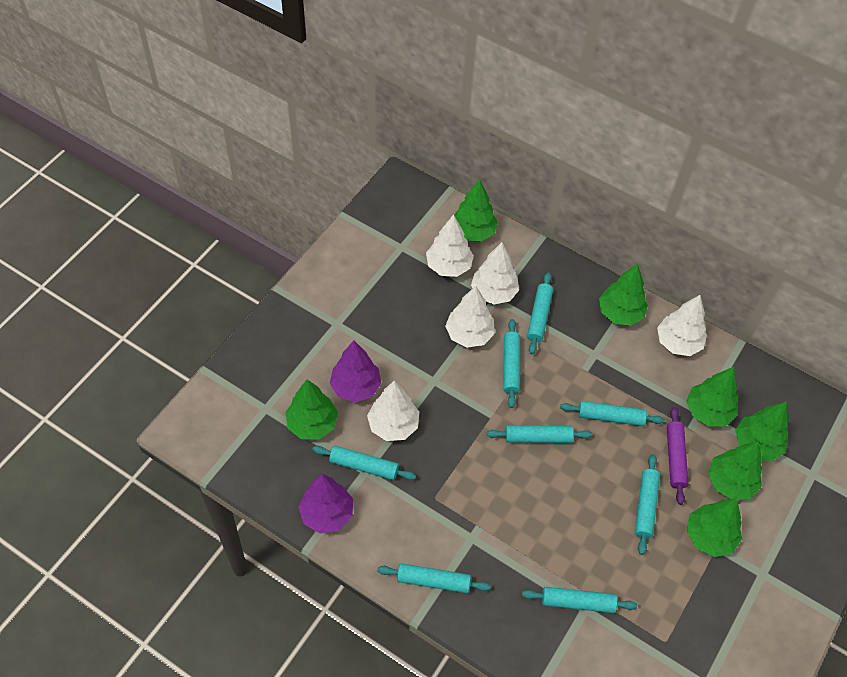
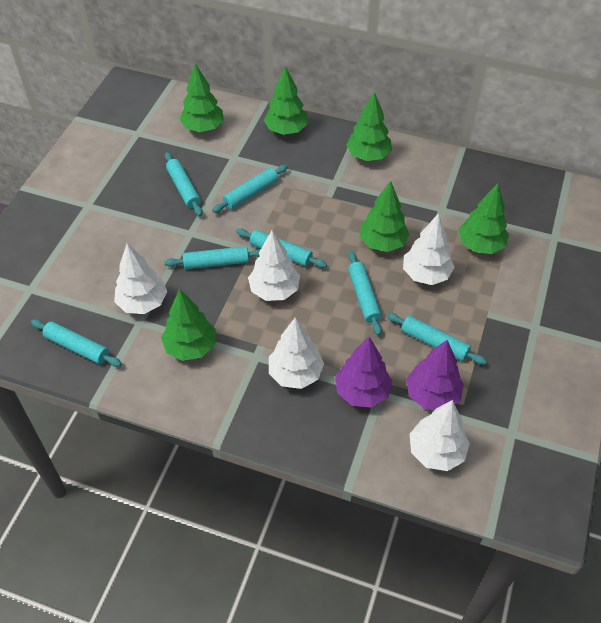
green tree: [285,380,338,439] [454,179,498,241] [599,264,648,326] [686,367,738,427] [687,499,742,557] [708,441,762,500] [735,402,789,462] = 7 -> [161,289,216,361] [179,64,224,132] [264,66,308,135] [346,91,392,161] [360,181,410,252] [459,183,509,254] = 6
purple rolling pin: [667,407,688,505] = 1 -> none = 0
turquoise rolling pin: [312,446,416,480] [377,563,491,593] [487,425,592,443] [503,319,520,408] [522,587,637,613] [527,273,553,354] [560,401,665,426] [635,454,660,555] = 8 -> [31,319,122,367] [165,152,203,216] [165,246,261,269] [212,165,288,213] [236,229,327,268] [348,251,382,335] [387,313,487,365] = 7

